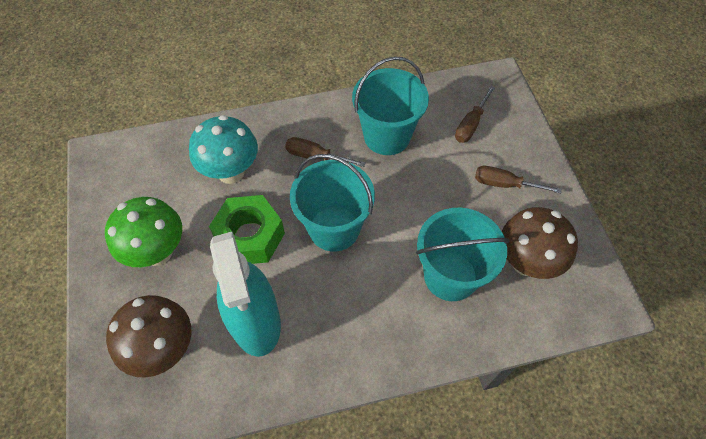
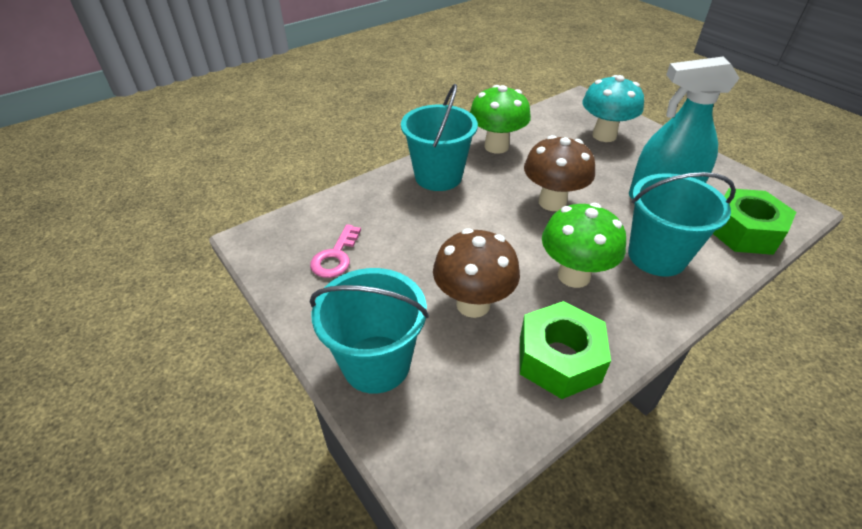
brown screwdriver: [285,137,366,167] [455,86,496,143] [475,166,562,193] = 3 -> none = 0
green mushroom: [105,197,182,267] = 1 -> [470,85,531,154] [542,203,626,288] = 2
green nut: [209,195,285,264] = 1 -> [520,301,611,399] [713,188,796,255] = 2
pink key: none = 0 -> [310,224,361,278] = 1

